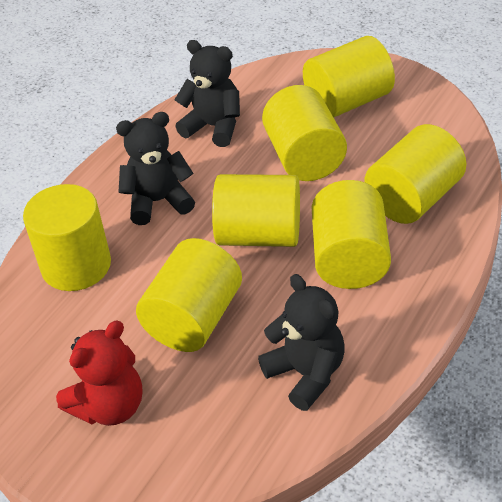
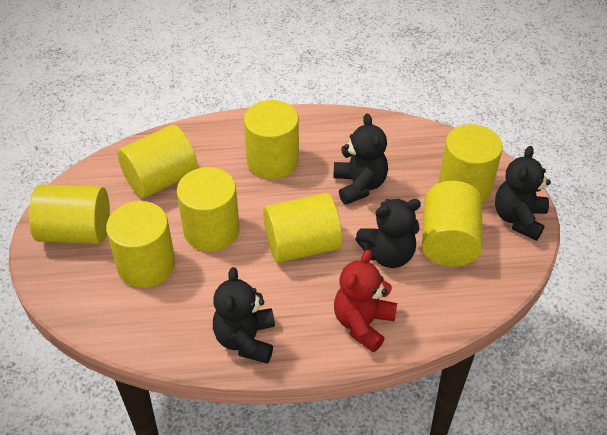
black teddy bear: [116,112,195,225] [175,40,240,147] [258,274,344,411] = 3 -> [213,267,275,364] [333,114,388,204] [356,199,421,268] [495,146,551,241] = 4
yellow cylinder: [23,184,111,291] [136,238,242,352] [212,174,300,247] [262,85,347,181] [303,36,395,117] [312,180,391,289] [364,124,466,224] = 7 -> [29,184,110,244] [106,201,175,288] [118,125,198,198] [177,167,240,252] [244,100,299,179] [263,193,342,263] [422,181,482,267] [439,124,503,202] = 8

